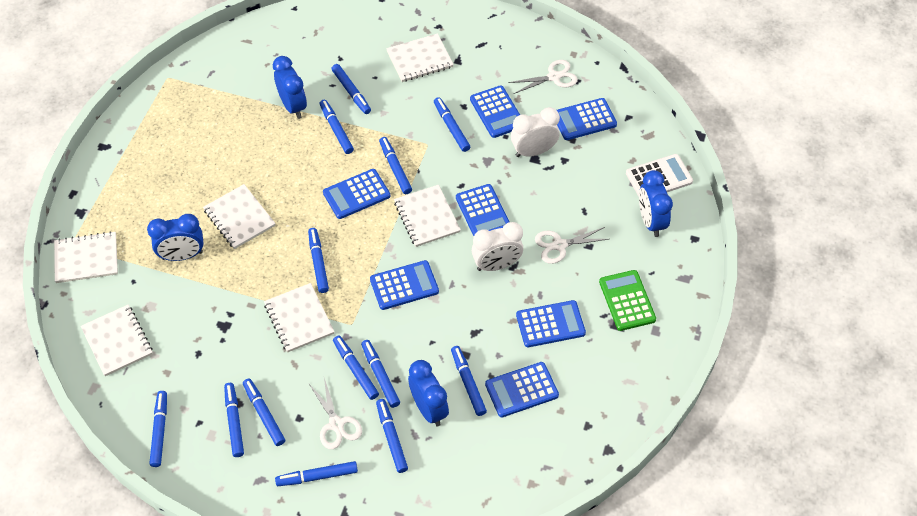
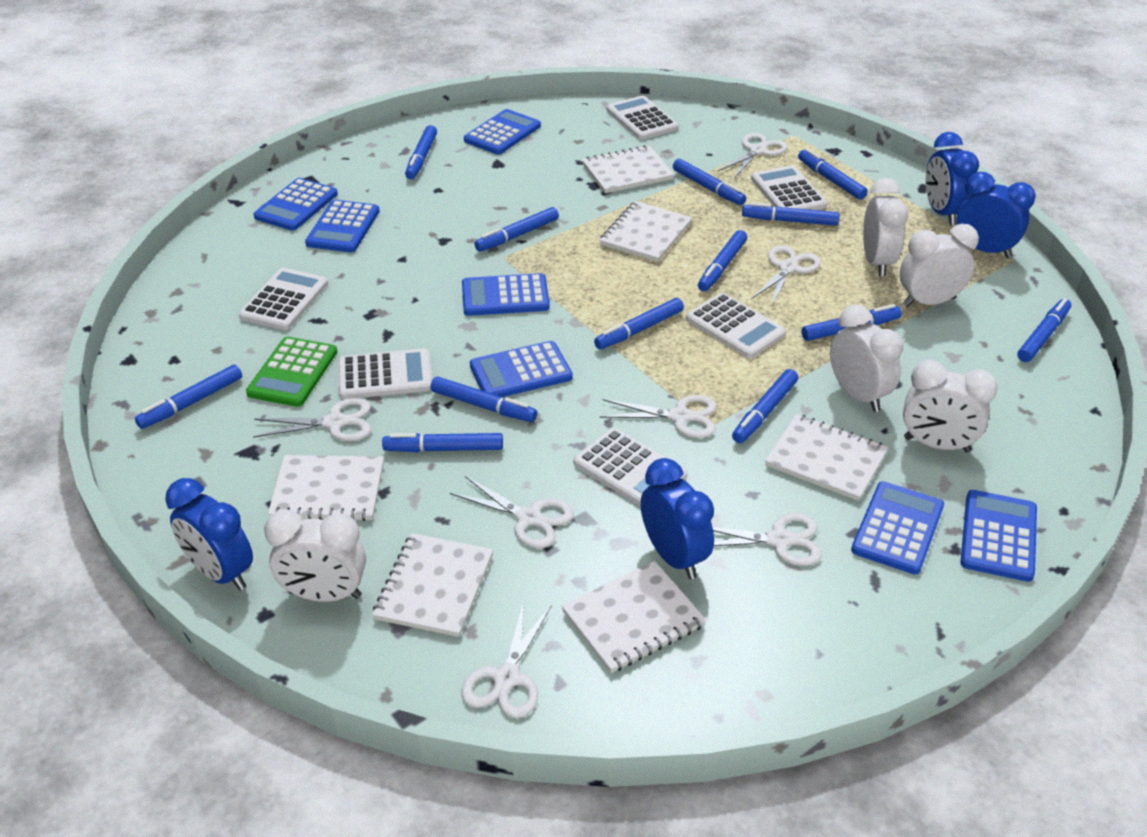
white calculator: [626,154,693,197] = 1 -> [239,268,328,330] [338,348,432,399] [574,428,687,507] [607,96,678,140] [686,293,786,358] [751,165,827,210] = 6
white clock: [472,222,523,271] [511,107,560,157] = 2 -> [264,510,366,602] [830,305,903,412] [863,178,908,276] [900,224,979,307] [903,360,998,452] = 5
white scissors: [309,378,362,449] [508,60,578,94] [535,227,609,264] = 3 -> [253,398,371,441] [450,476,574,548] [462,601,552,718] [600,395,717,438] [713,513,822,566] [717,133,788,178] [751,245,821,306] = 7

